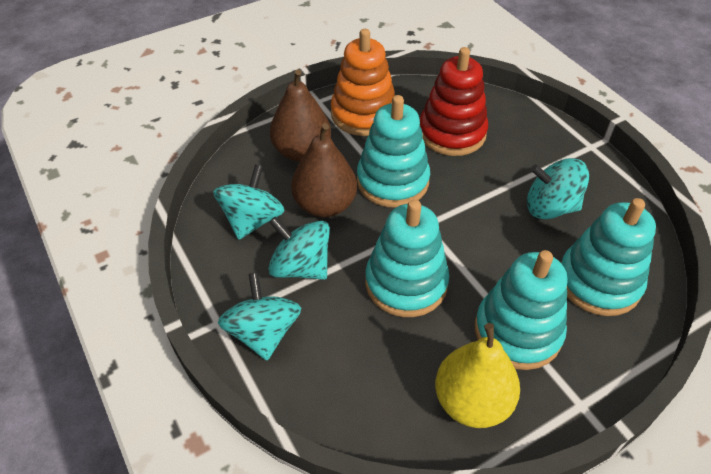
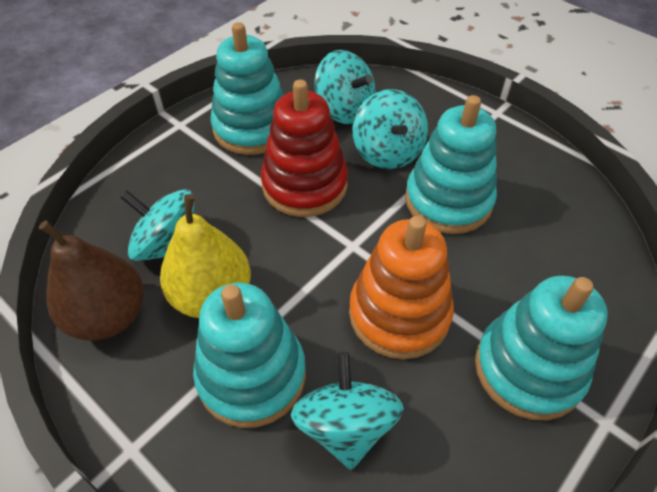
brown pear: [270,69,331,162] [291,123,357,218] = 2 -> [39,221,144,341] = 1

